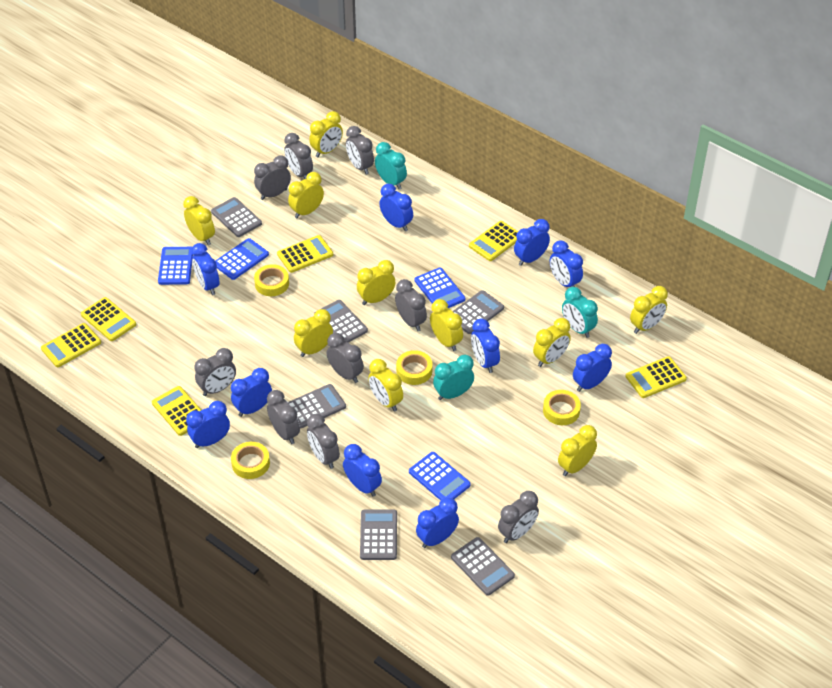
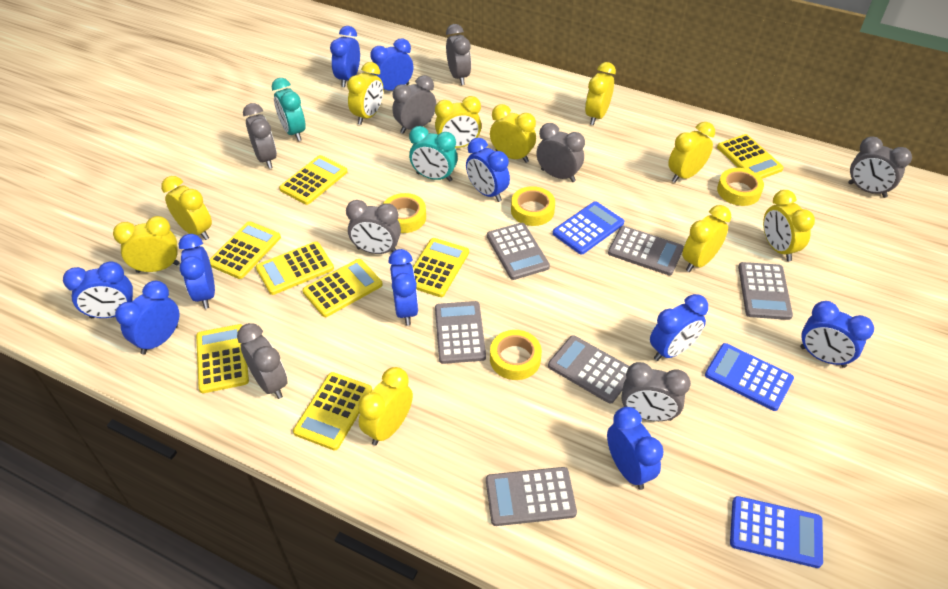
blue calculator: [158,247,193,285] [215,238,269,280] [409,452,471,501] [415,267,465,308] = 4 -> [553,201,624,255] [705,343,794,411] [730,496,823,568] = 3
grey clock: [195,348,236,396] [254,155,291,200] [267,390,300,444] [284,133,313,179] [307,414,340,469] [327,333,364,383] [346,126,374,175] [395,279,427,331] [498,491,539,543] = 9 -> [237,323,288,399] [243,103,277,169] [346,200,401,254] [392,75,436,134] [446,24,471,85] [536,123,585,182] [621,362,691,421] [848,137,912,198] = 8
turquoise clock: [375,142,407,189] [433,355,474,400] [562,287,598,338] = 3 -> [272,78,306,141] [409,126,458,182] = 2
yellow calculator: [41,323,101,367] [81,297,136,341] [152,386,201,436] [277,235,333,273] [469,221,518,261] [626,356,687,398] = 6 -> [196,324,249,393] [209,221,281,279] [256,241,334,295] [279,155,348,205] [293,372,372,451] [302,259,383,317] [413,238,469,297] [717,134,784,179] = 8

